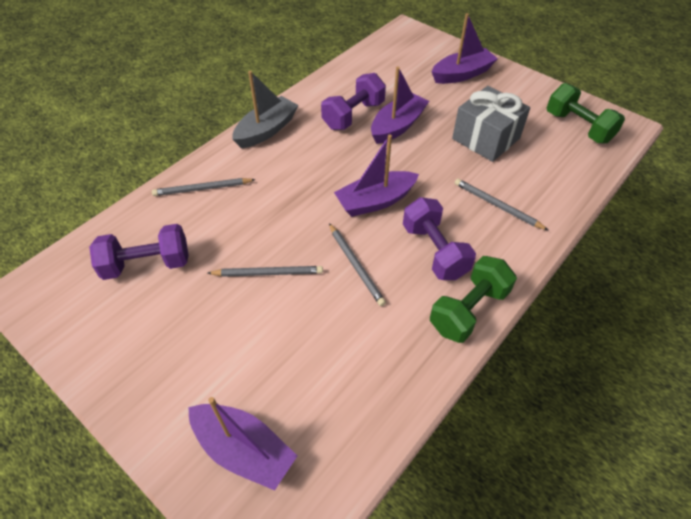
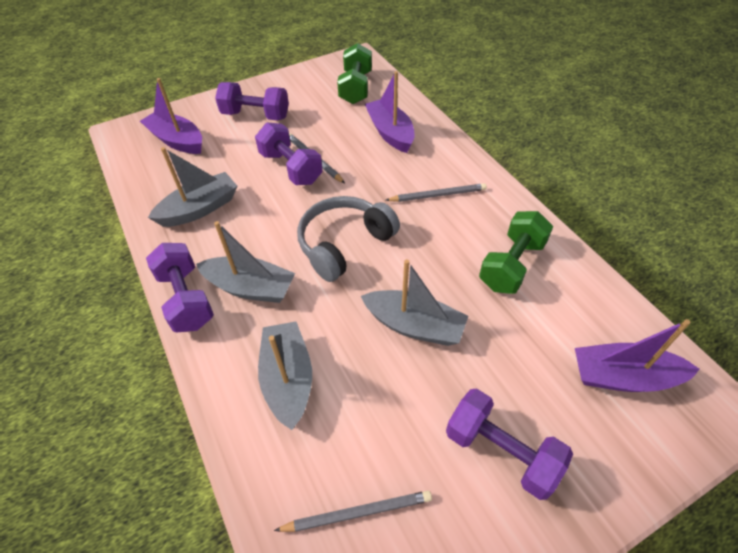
grey boat: [232,71,298,148] = 1 -> [148,147,237,227] [196,221,295,303] [258,321,312,430] [361,259,468,346] = 4
grey gift: [452,86,530,162] = 1 -> none = 0
grey headphones: none = 0 -> [297,196,400,282] = 1
grey pencil: [152,178,256,196] [207,266,323,277] [329,223,386,306] [455,179,548,230] = 4 -> [274,491,432,532] [289,133,345,183] [386,183,487,202] = 3
purple boat: [188,397,297,491] [334,135,419,217] [371,67,429,144] [432,13,498,84] = 4 -> [140,78,202,154] [365,71,415,153] [575,319,700,392] = 3
purple dumbbell: [89,224,189,280] [321,73,386,130] [403,197,476,280] = 3 -> [146,243,214,333] [215,82,289,121] [255,122,323,185] [446,388,573,500] = 4

